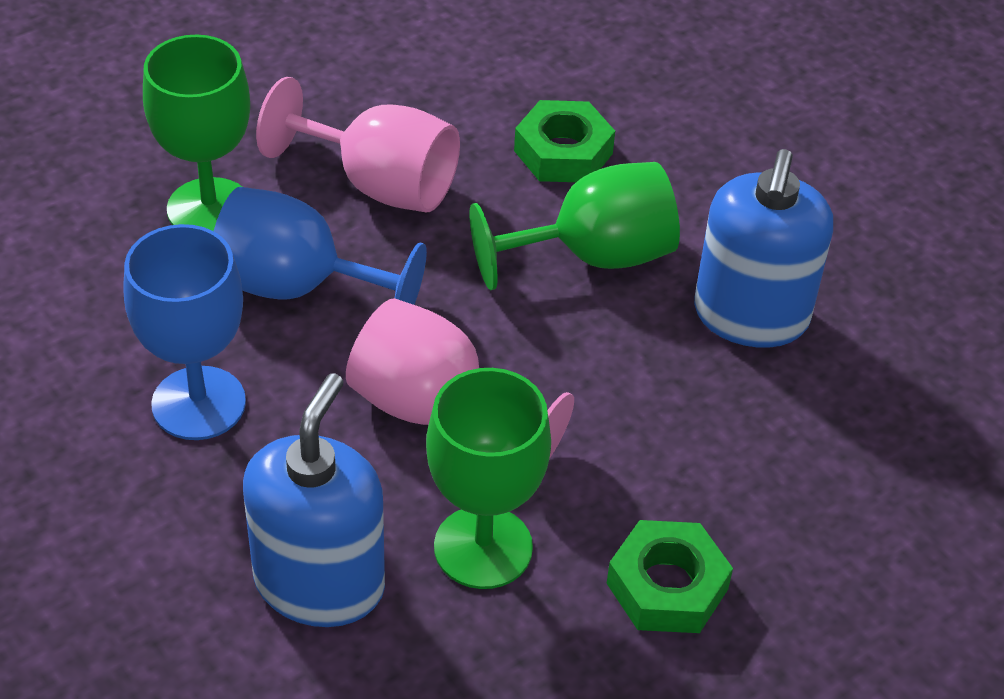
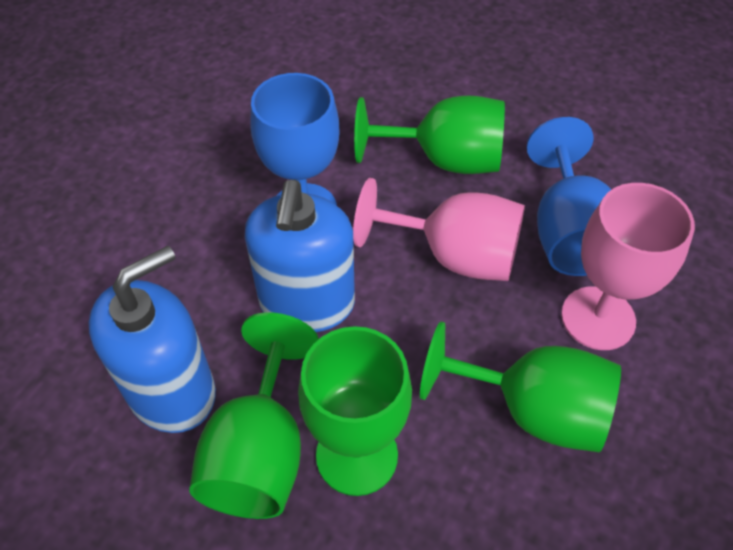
green goblet: [143,34,250,231] [426,368,551,589] [469,162,680,290] = 3 -> [189,312,319,519] [298,326,412,496] [354,96,505,174] [420,321,621,453] = 4
green nut: [514,100,615,182] [606,520,733,633] = 2 -> none = 0

